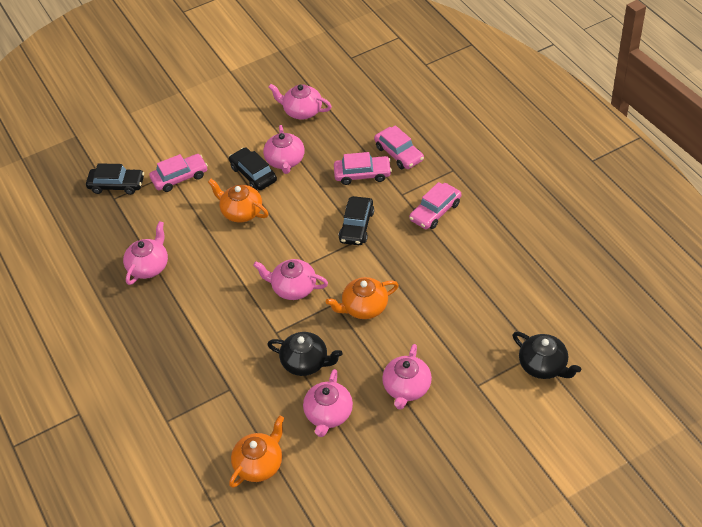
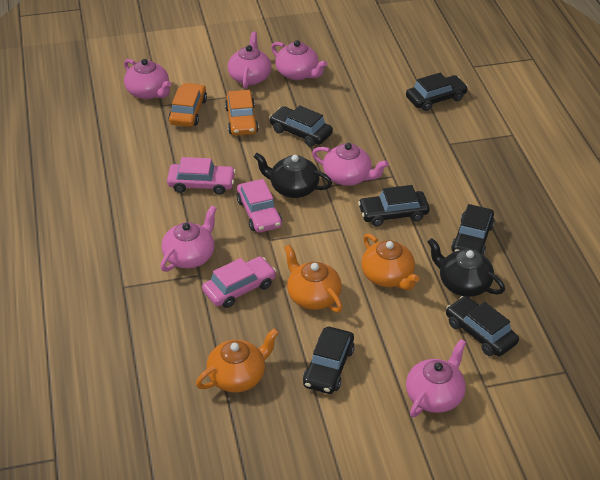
black car: [86,163,144,195] [229,147,277,190] [339,196,374,245] = 3 -> [269,105,333,147] [303,327,355,394] [358,185,430,226] [406,73,468,111] [446,296,519,356] [451,204,495,255] = 6
orange car: none = 0 -> [168,83,207,127] [225,90,259,136] = 2
pink car: [149,154,208,192] [334,152,392,185] [374,125,424,169] [409,182,461,229] = 4 -> [167,157,236,195] [202,256,276,308] [237,179,282,233] = 3

